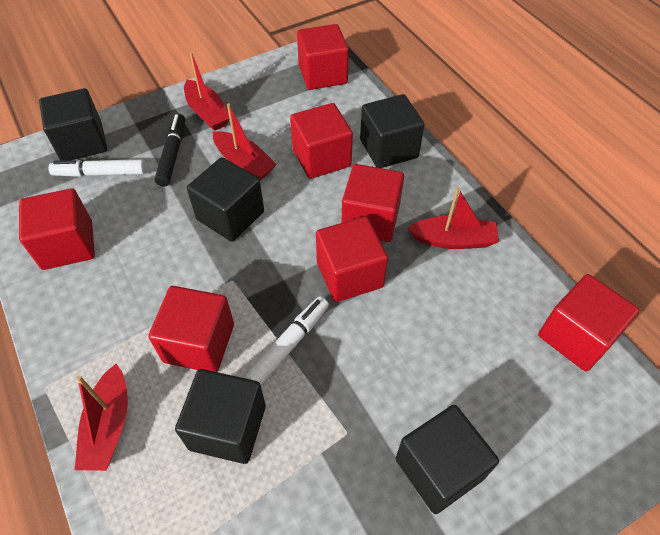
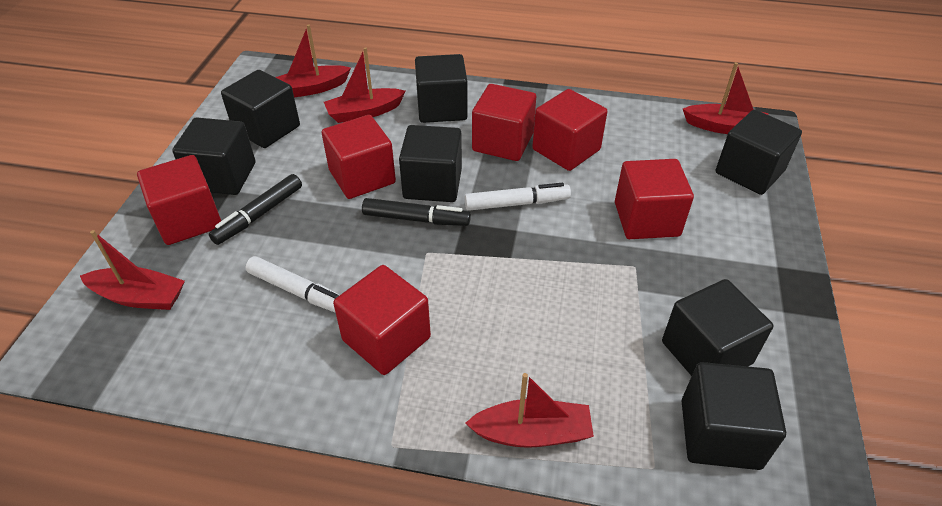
black cube: [39,88,107,161] [175,369,266,464] [187,157,264,242] [360,94,424,168] [396,405,499,514] = 5 -> [172,117,255,195] [221,70,300,148] [399,125,462,202] [415,54,468,123] [662,279,773,376] [681,362,786,470] [716,110,802,195] = 7
black marker: [155,114,185,187] = 1 -> [209,174,302,245] [362,198,471,226] = 2
red boat: [75,364,128,471] [184,52,230,131] [213,103,277,180] [408,187,499,249] = 4 -> [80,230,185,310] [275,25,351,97] [324,47,405,123] [465,373,594,448] [683,62,769,134] = 5
red cube: [19,188,95,270] [148,286,234,372] [290,103,353,179] [297,24,349,90] [316,216,388,302] [341,164,404,242] [538,274,639,371] = 7 -> [137,155,221,245] [322,115,396,199] [333,265,431,375] [472,84,536,161] [532,89,607,171] [615,159,694,239] = 6

